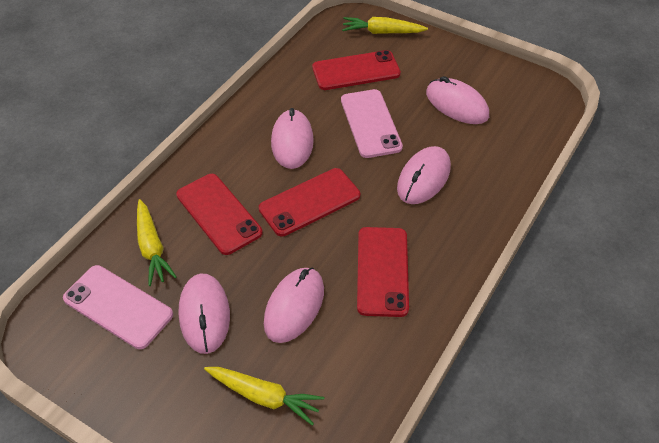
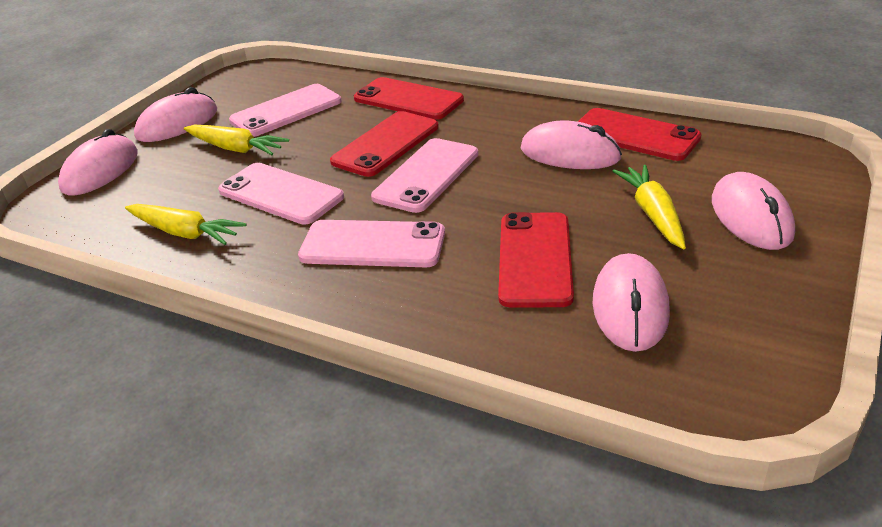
pink phone: [63,265,173,349] [341,89,403,158] = 2 -> [218,163,344,225] [229,84,342,137] [298,220,445,267] [371,138,478,213] = 4

